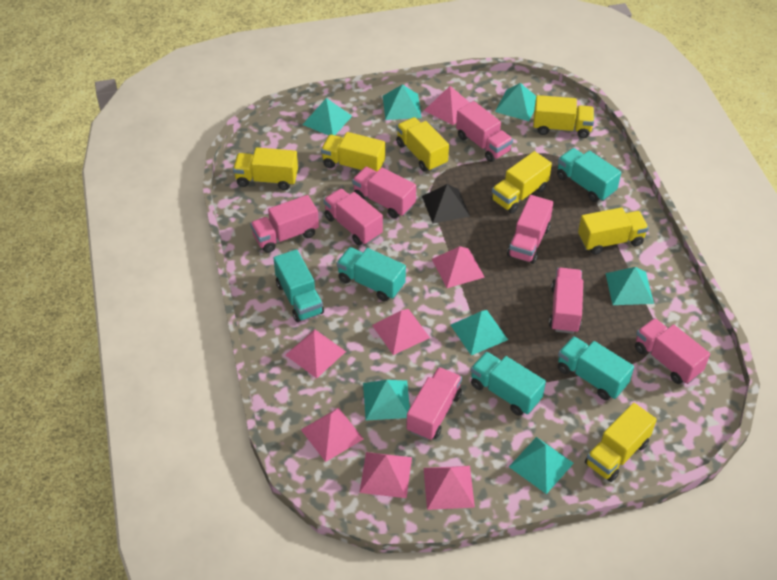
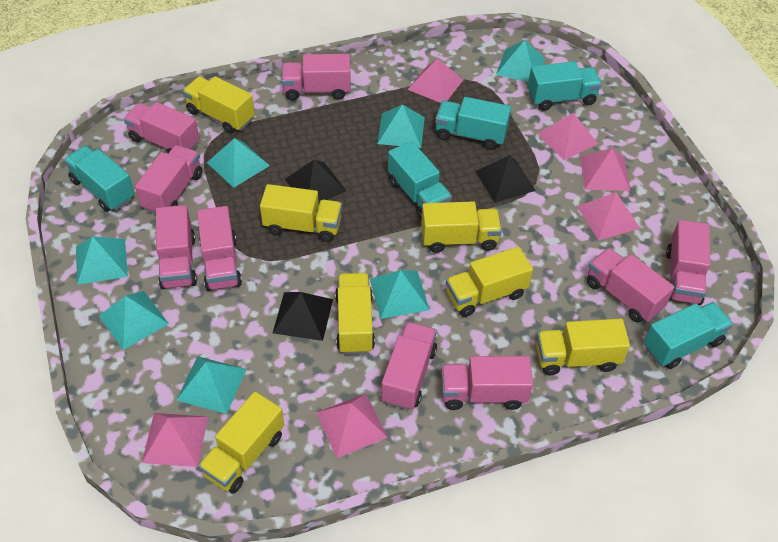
black pyramid: [422,184,470,224] = 1 -> [273,292,333,341] [285,160,346,203] [475,155,536,203] = 3
pink pyramid: [285,329,346,378] [301,408,363,462] [359,452,412,498] [372,309,430,355] [424,86,470,125] [424,466,475,510] [432,246,485,288] = 7 -> [142,413,208,467] [316,393,388,458] [407,58,463,103] [537,113,598,160] [577,192,640,240] [580,148,630,191] = 6
pink truck: [250,195,319,253] [324,188,383,245] [352,167,416,218] [406,367,462,440] [456,101,513,162] [507,195,553,264] [549,268,583,334] [635,318,710,384] = 8 -> [124,102,199,153] [135,145,202,214] [156,205,197,289] [197,206,242,291] [282,54,351,100] [381,322,437,410] [441,356,533,410] [587,248,674,323] [666,220,710,305] = 9

